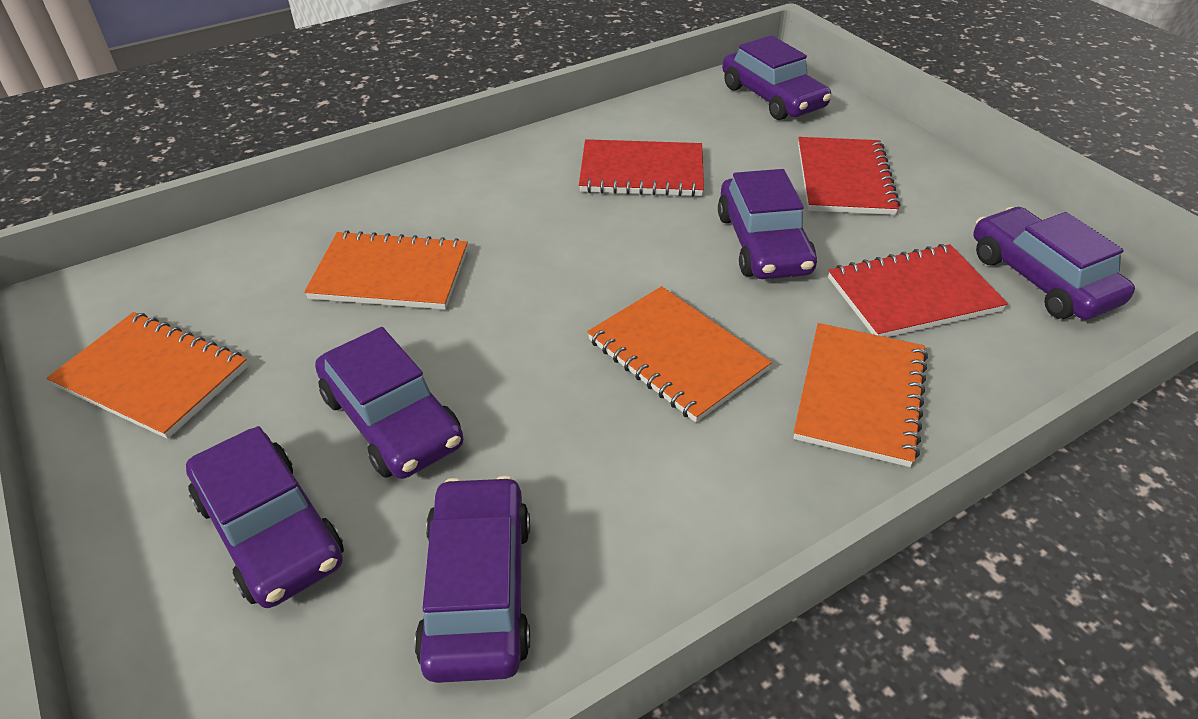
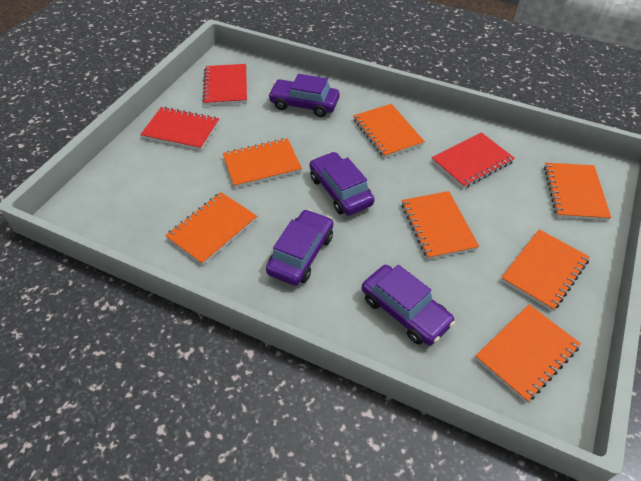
orange notebook: [47,312,248,439] [304,230,468,310] [587,286,772,422] [793,323,928,467] = 4 -> [165,192,257,265] [223,138,302,188] [353,104,425,158] [402,191,479,260] [475,304,581,403] [501,229,590,311] [544,163,611,221] = 7
purple car: [186,426,344,608] [315,327,463,479] [414,476,530,683] [718,169,817,279] [722,35,831,120] [973,207,1135,320] = 6 -> [266,209,333,286] [268,74,340,117] [309,152,375,215] [362,265,455,345] = 4

